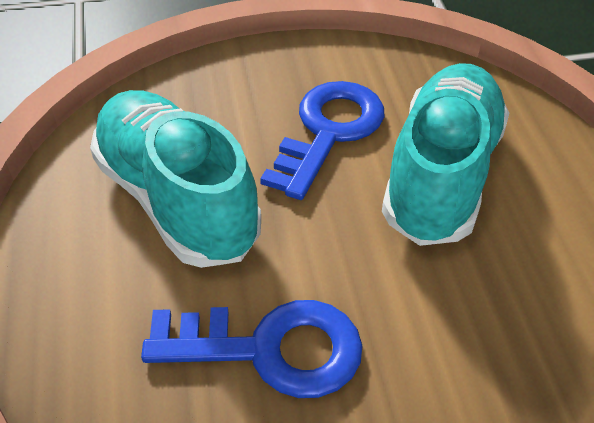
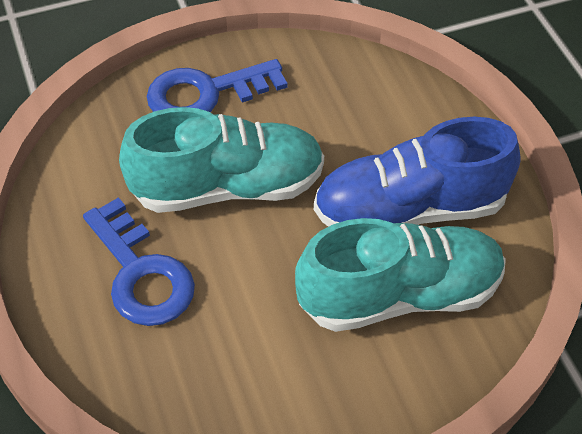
blue shoe: none = 0 -> [314,117,520,227] = 1

